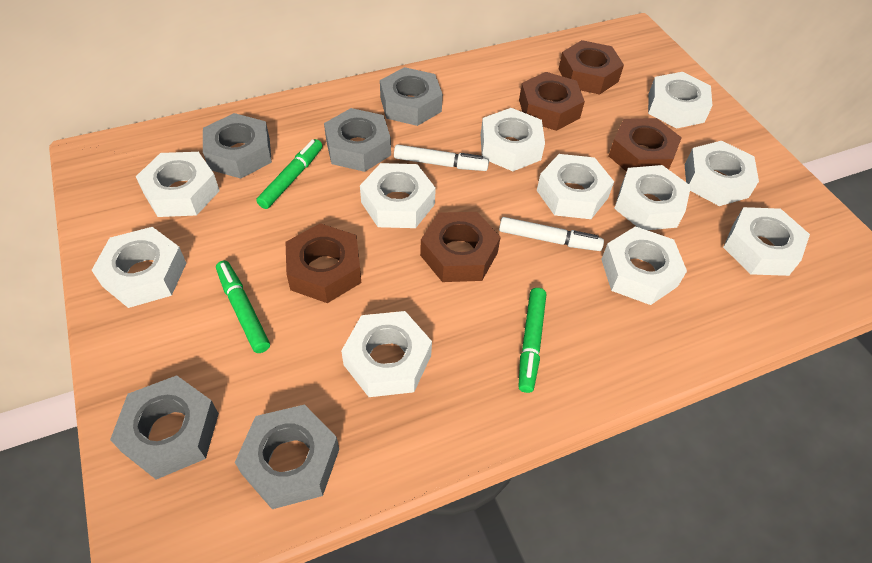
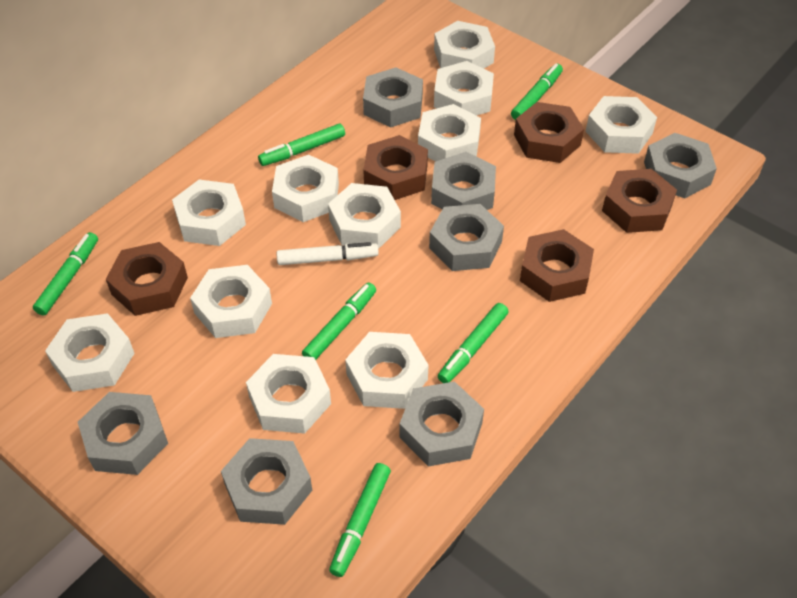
green marker: [216,261,270,353] [256,139,323,209] [519,288,546,393] = 3 -> [33,232,98,316] [258,124,345,166] [302,283,376,360] [329,463,391,577] [438,303,509,383] [511,64,563,120] = 6
grey nut: [110,375,219,479] [203,113,272,179] [235,404,339,509] [324,108,391,172] [380,67,443,126] = 5 -> [78,392,168,475] [221,438,312,525] [363,67,423,128] [399,381,484,466] [429,204,504,271] [431,152,496,210] [644,133,717,198] = 7
white marker: [394,144,489,171] [499,217,604,251] = 2 -> [276,242,379,265] = 1

